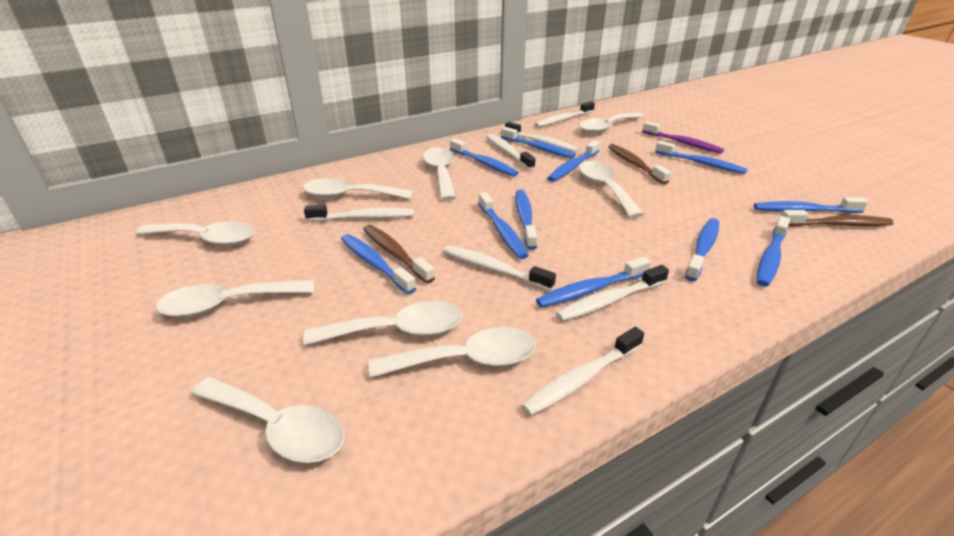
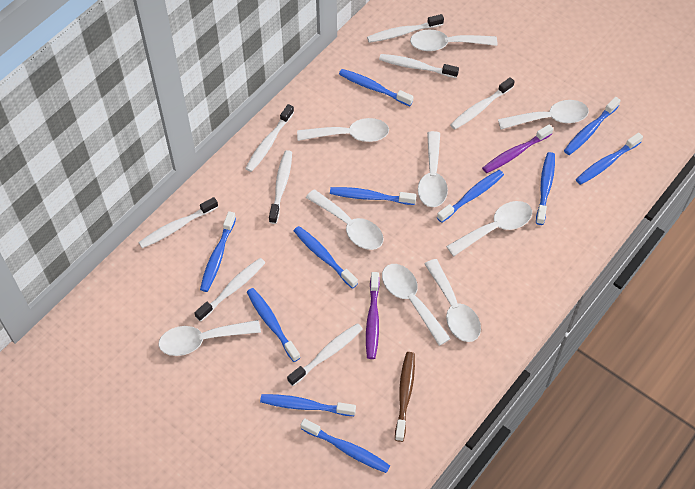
brown toothbrush: [363,225,435,283] [608,144,671,184] [782,210,894,226] = 3 -> [395,352,415,442] = 1
purple toothbrush: [642,121,724,154] = 1 -> [366,272,380,359] [482,124,553,173] = 2
white toothbrush: [304,205,414,221] [443,245,556,291] [486,134,535,170] [505,122,579,152] [521,327,644,416] [535,101,595,127] [556,265,669,321] = 7 -> [138,197,218,248] [194,258,265,322] [245,104,294,172] [269,150,292,224] [287,323,363,386] [367,14,444,43] [379,54,459,78] [450,77,515,130] = 8

